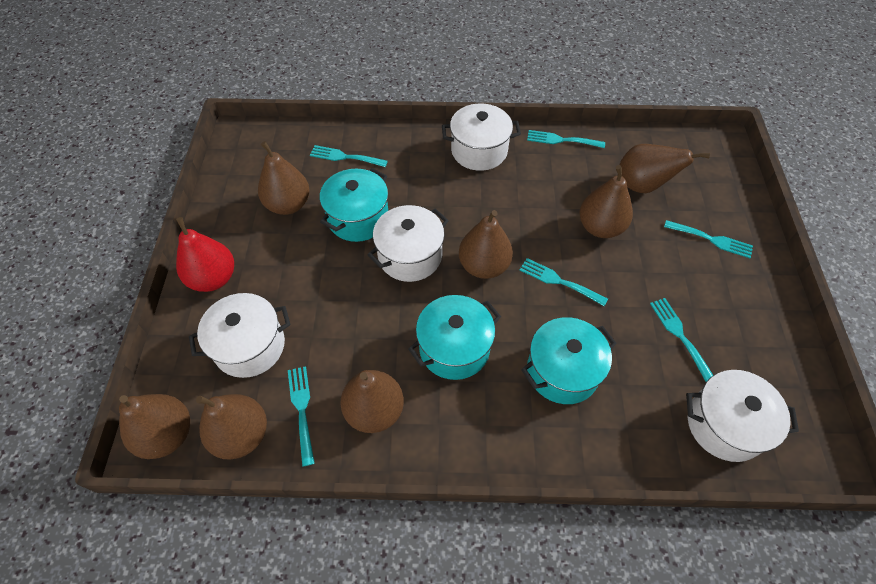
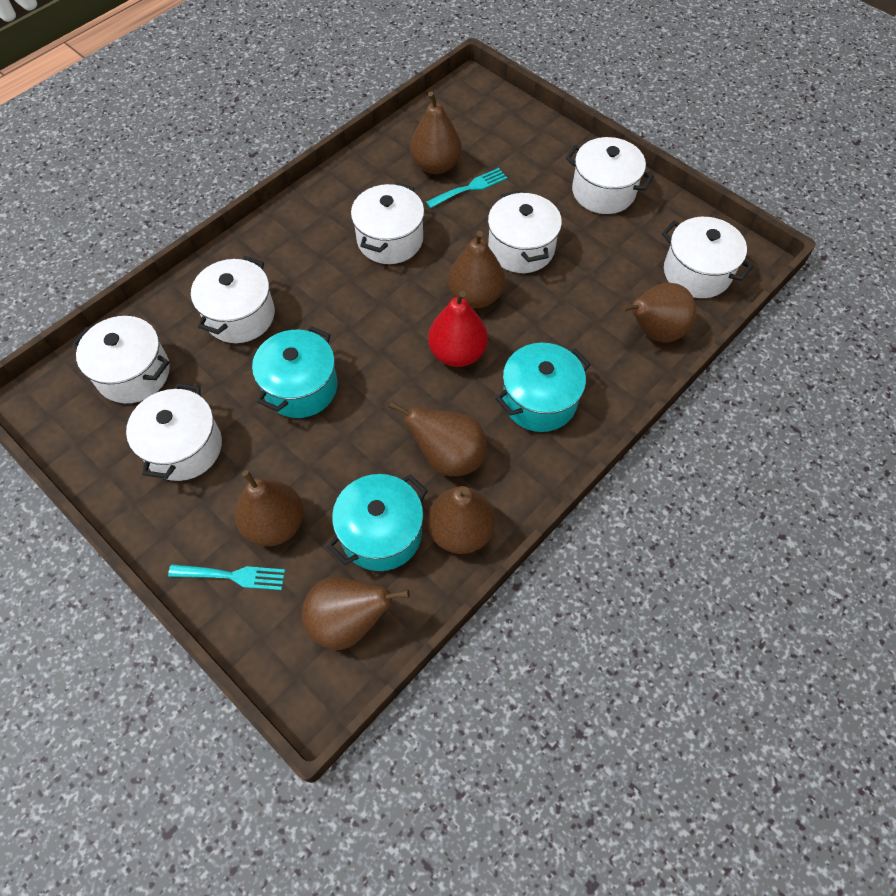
turquoise fork: [288,366,315,466] [310,145,388,167] [520,258,608,306] [527,130,605,148] [650,298,714,382] [664,220,753,258] = 6 -> [168,564,285,590] [426,168,507,208] = 2
white pot: [189,293,291,378] [367,205,449,282] [442,104,521,171] [686,370,799,462] = 4 -> [72,316,170,403] [126,383,222,481] [191,256,275,343] [351,182,424,264] [488,190,562,273] [566,137,654,214] [662,217,753,298] = 7

